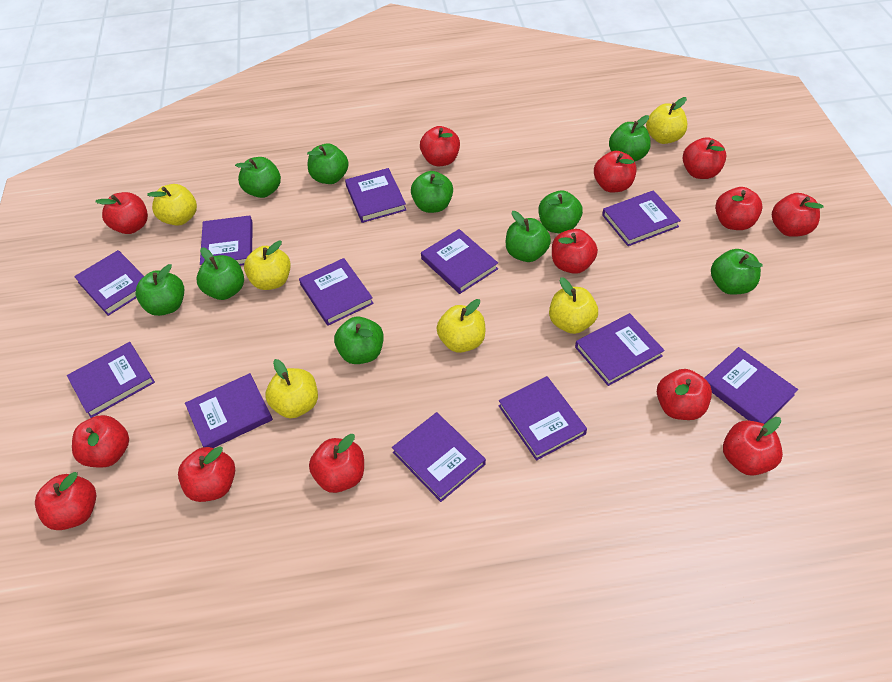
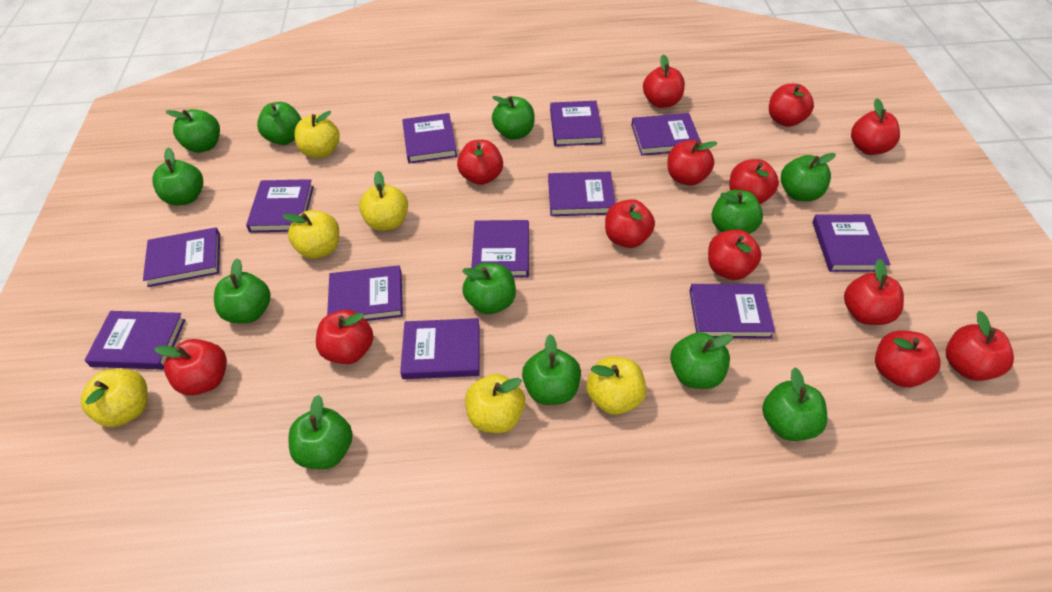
green apple: [136,264,184,316] [197,247,244,300] [235,157,281,198] [307,144,349,184] [334,317,384,364] [411,171,453,213] [506,211,551,262] [539,191,583,234] [609,115,651,161] [711,249,763,295] = 10 -> [152,148,203,205] [166,109,220,153] [214,258,271,323] [257,102,301,145] [289,395,353,469] [462,263,516,314] [492,96,535,140] [522,334,581,405] [670,332,733,389] [712,190,763,234] [762,367,828,441] [781,153,836,201] = 12

